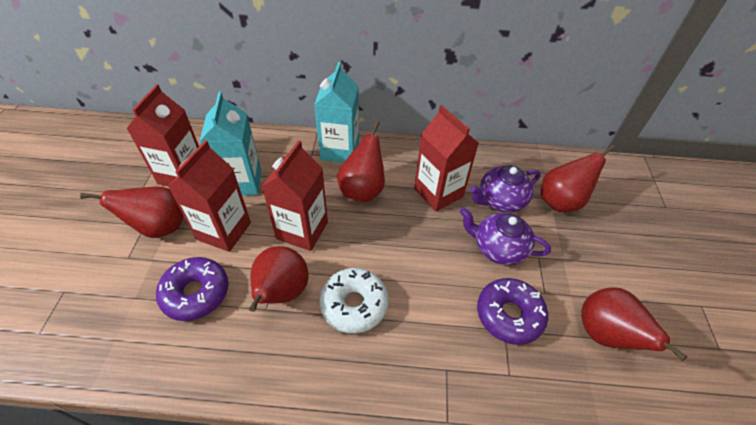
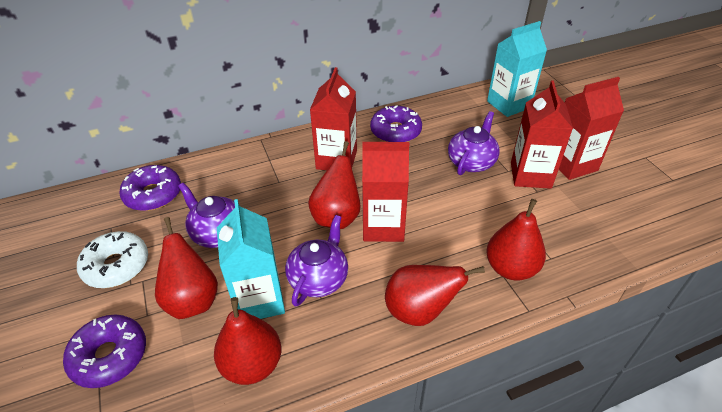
purple donut: [156,257,228,321] [477,278,548,345] = 2 -> [63,314,146,388] [119,165,181,211] [370,105,422,142] = 3
purple teapot: [460,208,551,265] [470,165,541,213] = 2 -> [178,183,235,248] [285,215,348,307] [448,111,499,175] = 3

